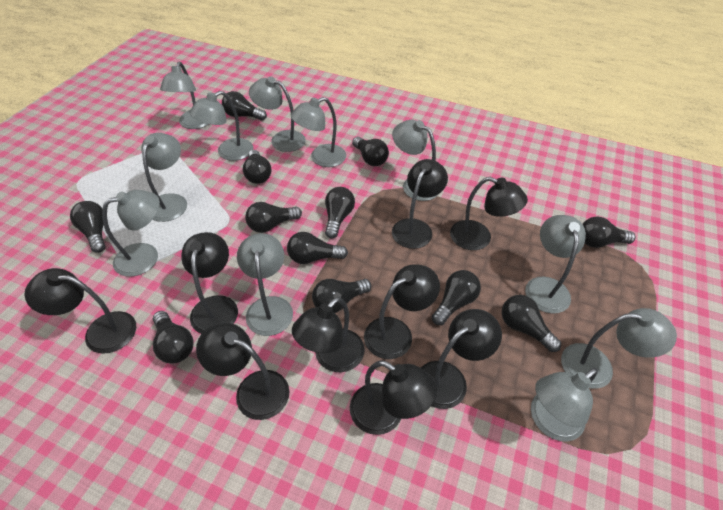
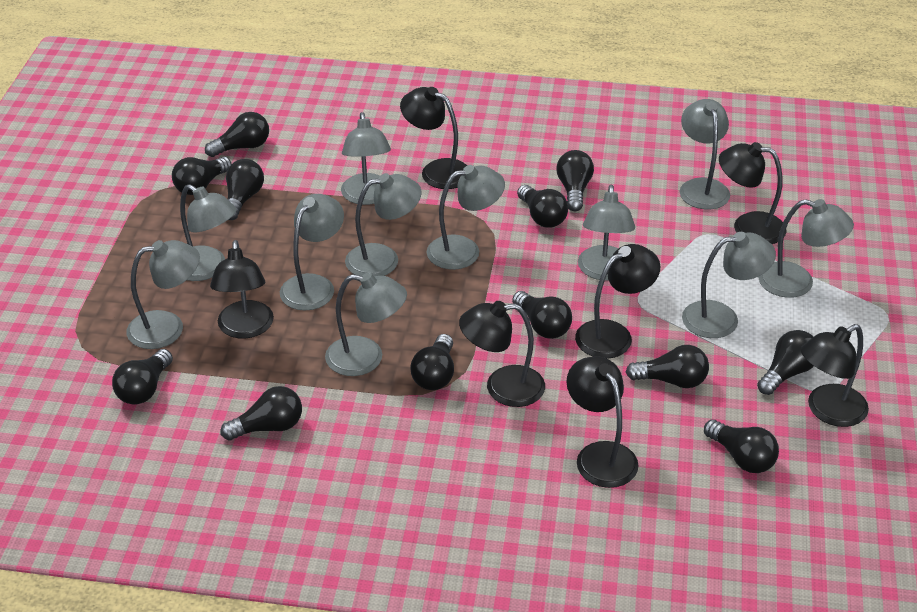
black lamp: [24,268,136,354] [181,232,238,334] [196,323,289,420] [292,297,365,372] [350,360,437,435] [364,264,440,359] [392,159,448,249] [421,309,502,409] [450,177,528,250] = 9 -> [210,240,274,339] [400,87,467,189] [459,301,545,407] [567,357,639,488] [575,244,660,359] [719,142,786,244] [801,324,869,427] = 7

